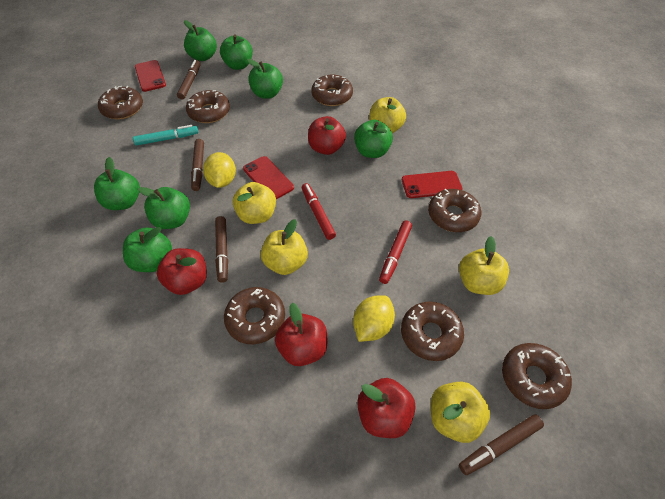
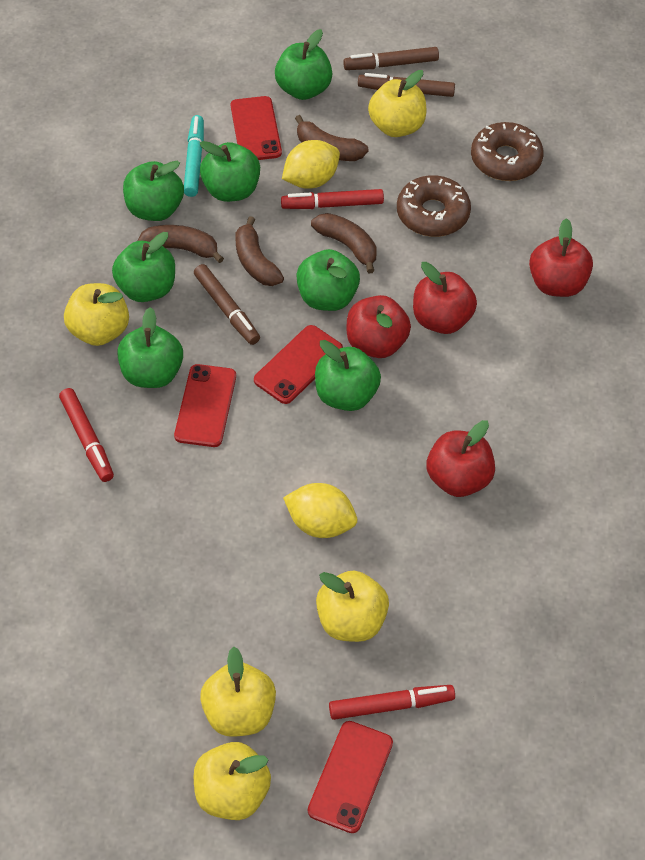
brown banana: none = 0 -> [137,225,224,263] [235,216,284,286] [295,115,368,161] [311,213,377,273] = 4
brown donut: [98,86,143,119] [186,90,230,123] [224,287,285,344] [311,75,353,106] [401,301,464,361] [428,189,481,232] [502,343,572,409] = 7 -> [397,175,471,237] [471,122,544,181] = 2
brown marker: [177,60,201,100] [191,139,204,191] [215,216,228,283] [459,414,544,475] = 4 -> [194,264,260,345] [343,47,439,70] [358,73,455,97] = 3
red marker: [302,183,336,240] [379,220,412,284] = 2 -> [59,388,114,482] [281,189,384,209] [329,685,455,720] = 3
red phone: [135,60,166,92] [243,156,294,199] [402,171,463,198] = 3 -> [174,364,236,447] [231,96,282,160] [254,325,343,404] [308,721,393,833] = 4

